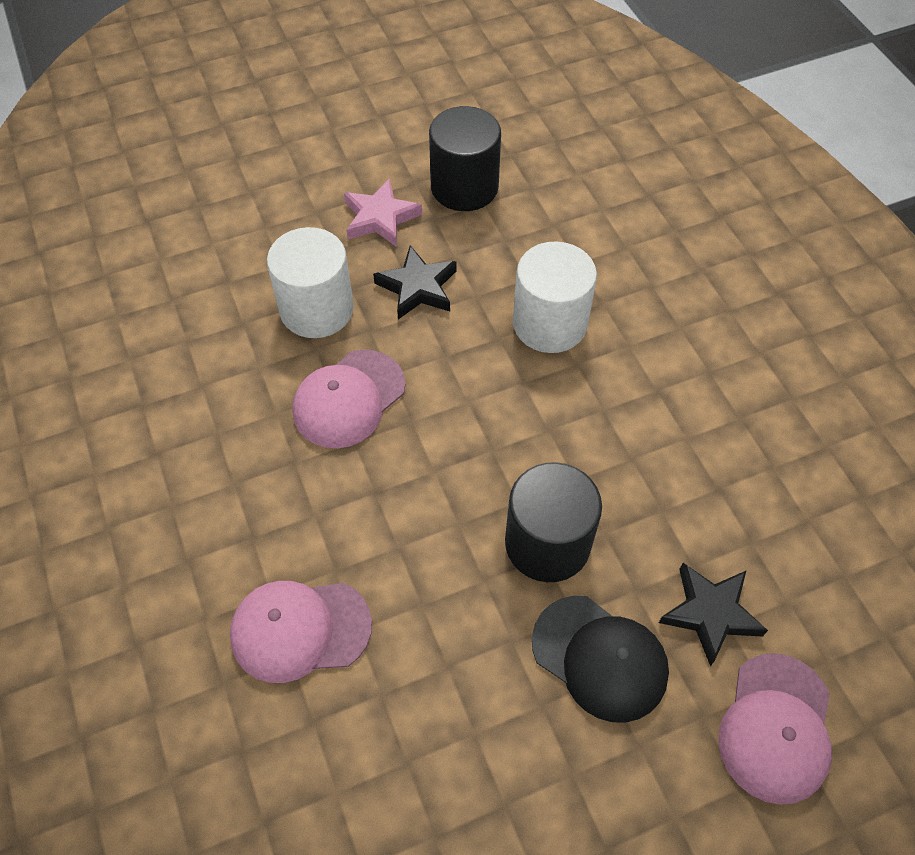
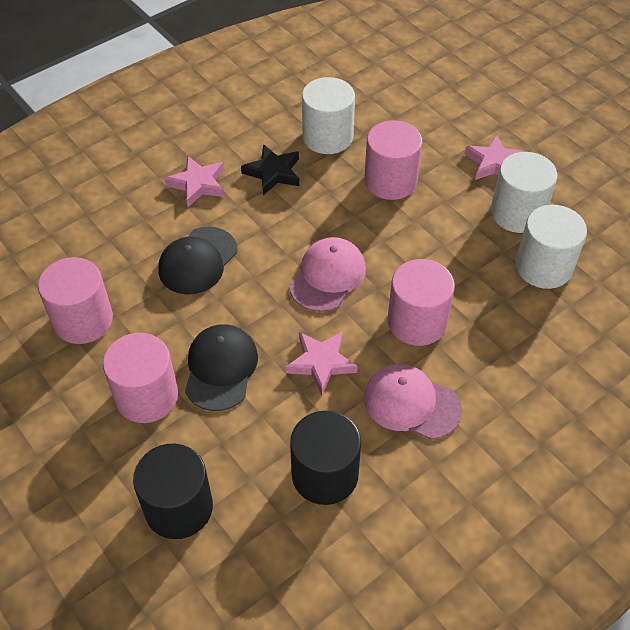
black cap: [532,596,669,722] = 1 -> [158,226,237,295] [185,324,258,411] = 2
black star: [373,245,457,319] [659,563,768,666] = 2 -> [241,144,299,195] = 1
pink cap: [230,581,372,683] [292,350,405,448] [718,653,832,805] = 3 -> [289,237,366,312] [364,364,462,440] = 2
pink cylinder: none = 0 -> [38,257,113,344] [103,333,178,423] [364,120,422,200] [388,259,455,346] = 4
pink star: [344,178,422,247] = 1 -> [165,156,224,207] [286,331,358,395] [465,134,526,180] = 3
white cylinder: [267,227,354,338] [513,241,597,353] = 2 -> [302,77,355,154] [491,152,557,233] [516,205,587,289] = 3

